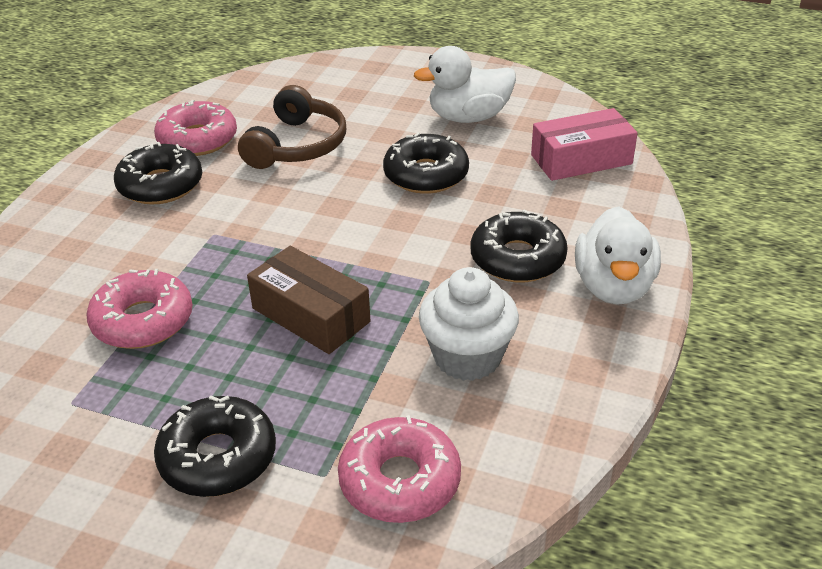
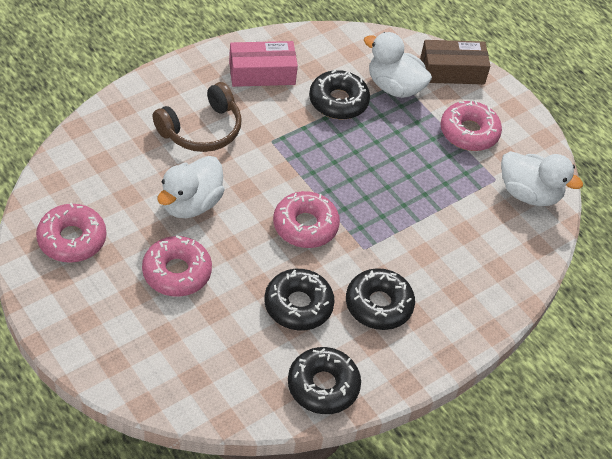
pink donut: [86,269,193,349] [154,100,237,156] [338,415,461,523] = 3 -> [36,203,106,263] [142,236,212,297] [273,191,340,248] [441,101,502,151] = 4
white cupcake: [419,267,519,381] = 1 -> none = 0
white duck: [414,46,516,123] [575,206,661,304] = 2 -> [157,156,225,218] [364,32,432,98] [501,151,583,206] = 3

